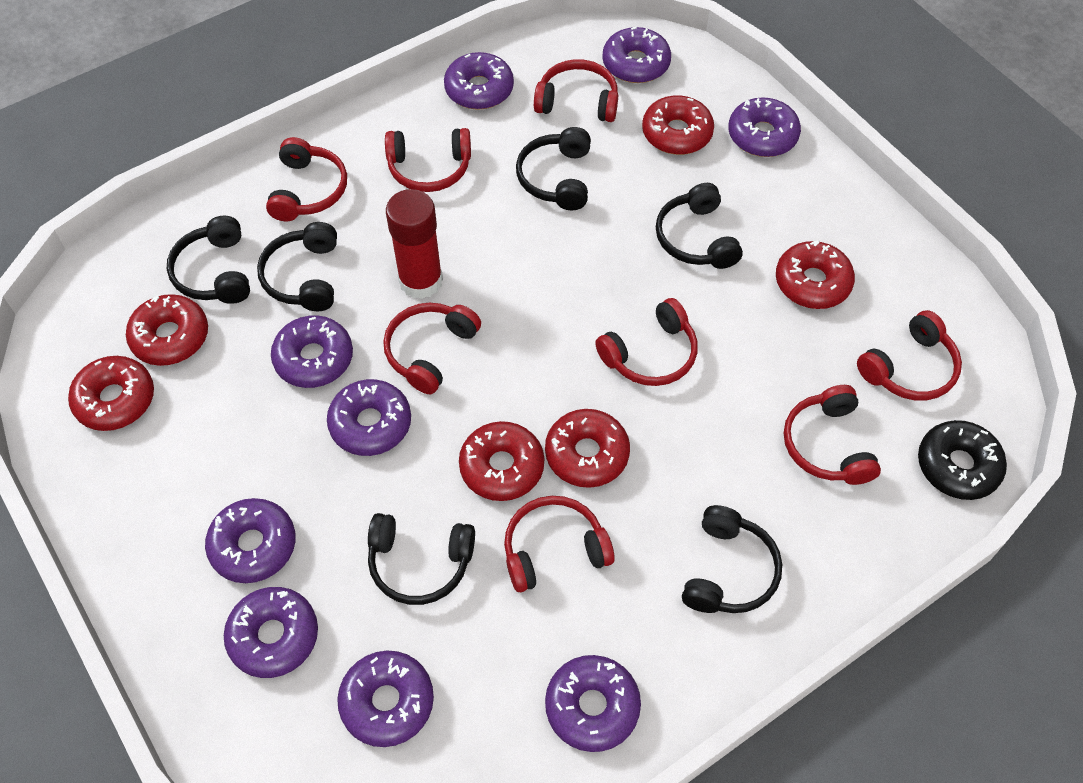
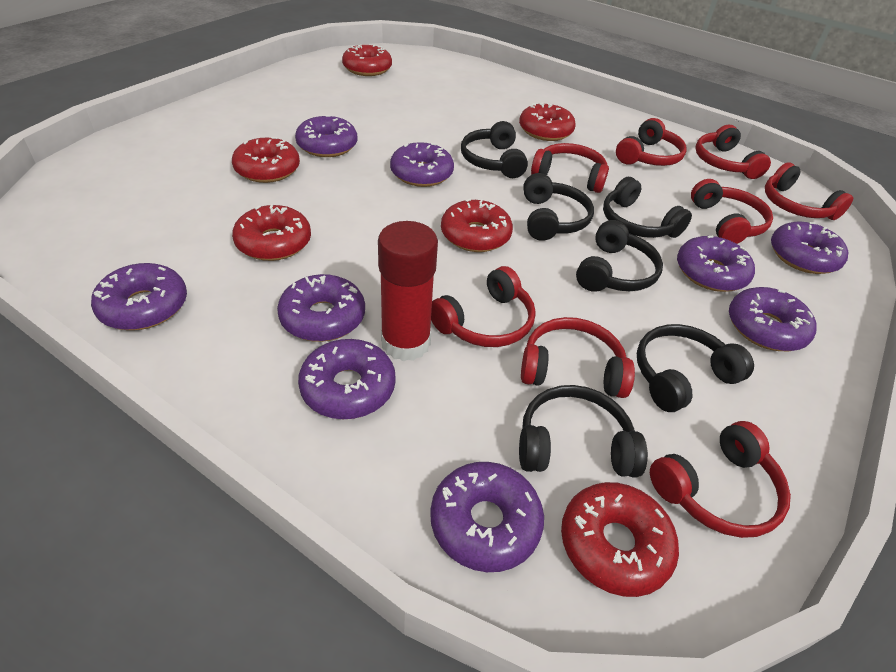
black donut: [918,420,1007,500] = 1 -> none = 0

